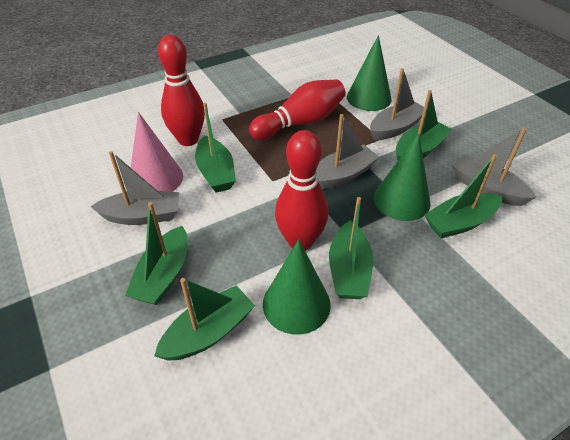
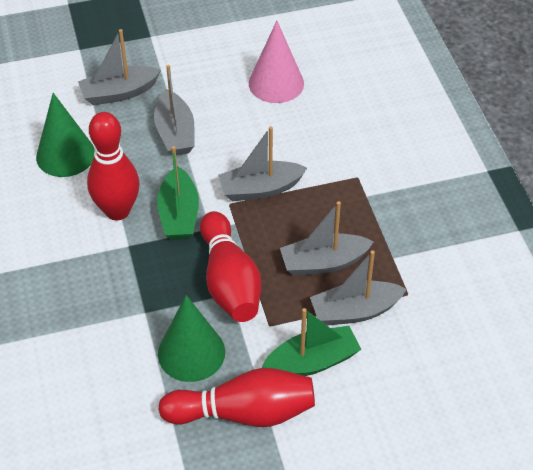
green boat: [125,202,187,305] [154,278,255,361] [195,103,236,193] [329,197,373,299] [396,90,452,160] [424,154,502,238] = 6 -> [157,146,199,240] [262,308,361,376] = 2
green cone: [263,239,331,335] [347,35,392,111] [374,133,431,221] = 3 -> [36,93,95,177] [158,295,225,382] = 2
grey boat: [90,151,180,225] [316,114,379,189] [370,68,424,140] [453,128,537,206] = 4 -> [78,29,161,105] [154,65,194,156] [218,126,307,201] [280,201,373,276] [310,251,407,326] = 5

